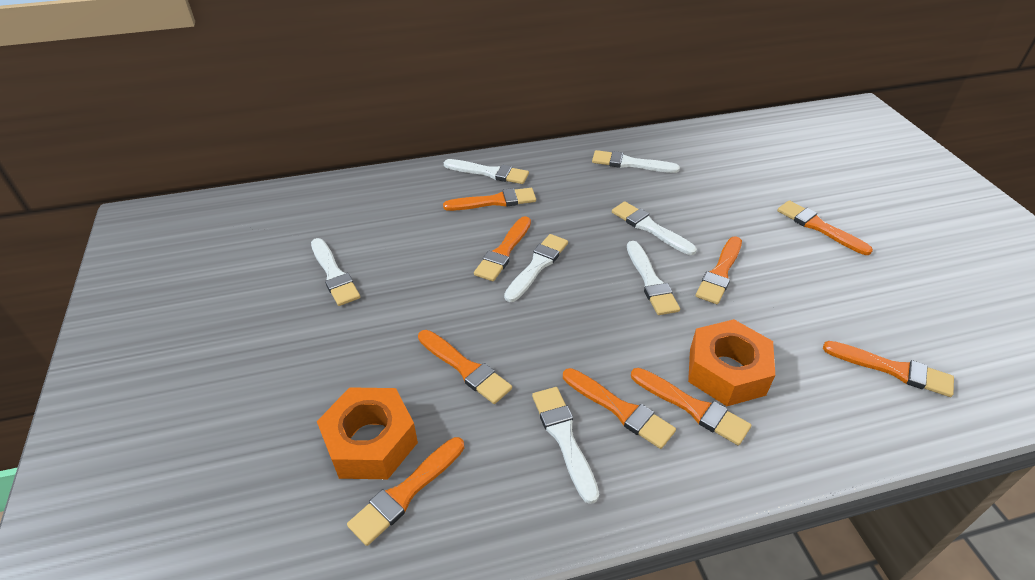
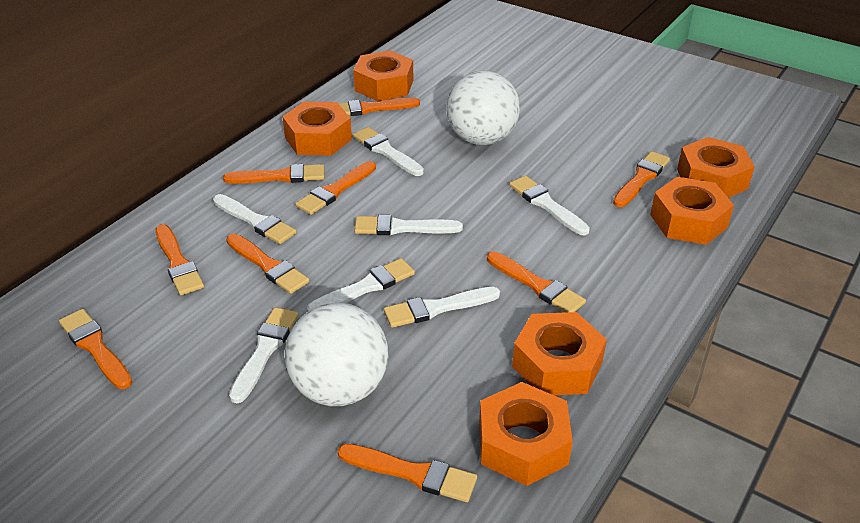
orange nut: [317,387,418,479] [688,319,775,406] = 2 -> [282,101,352,156] [353,50,413,101] [479,382,573,486] [512,312,607,395] [650,177,734,245] [677,137,755,198] = 6
white ball: none = 0 -> [285,303,389,406] [446,71,520,145] = 2

